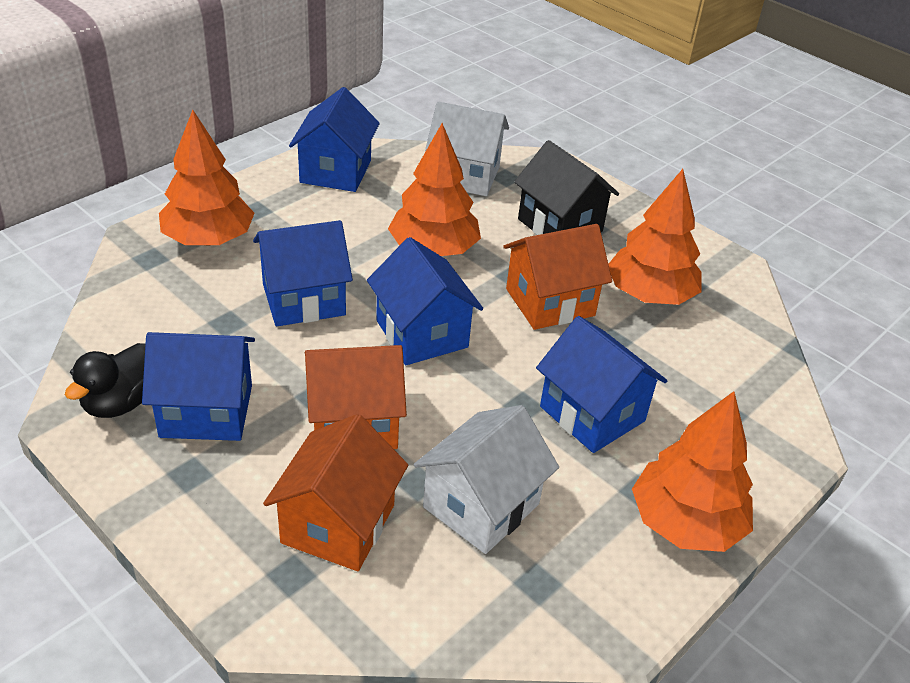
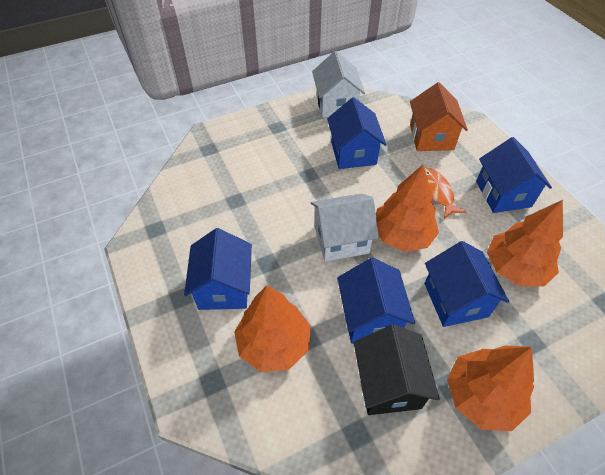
black duck: [65,343,145,418] = 1 -> none = 0
orange fish: none = 0 -> [425,168,466,218] = 1
orange house: [263,414,408,571] [305,345,407,449] [503,224,612,330] = 3 -> [410,82,468,151] = 1

